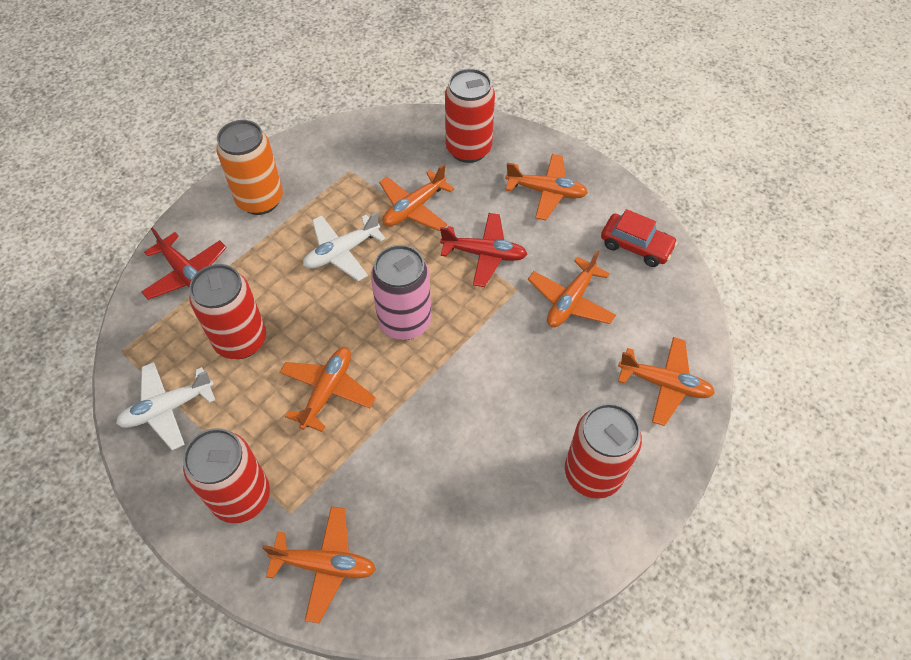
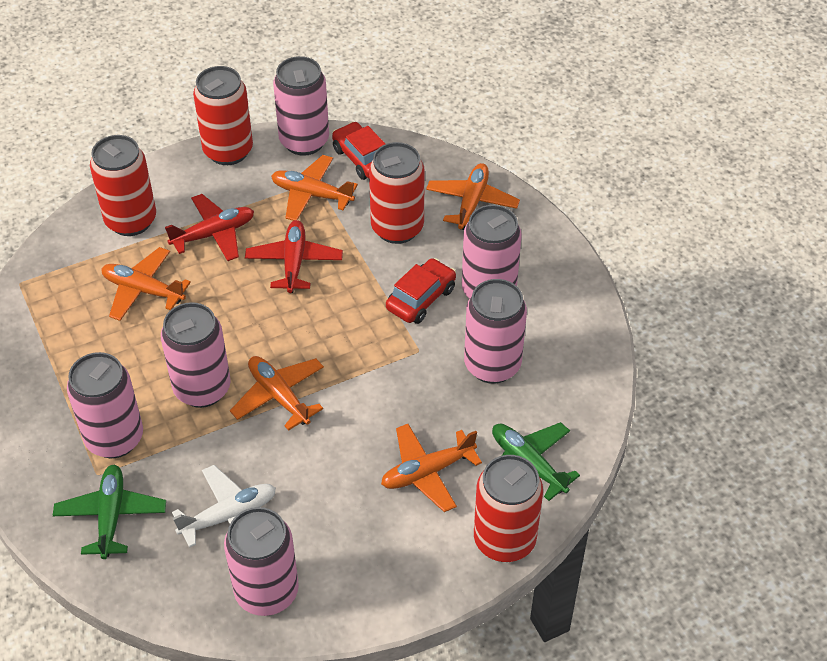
green plane: none = 0 -> [53,465,166,559] [492,422,580,501] = 2
orange can: [216,120,283,215] = 1 -> none = 0
orange plane: [262,506,376,623] [280,347,376,432] [379,164,454,231] [505,154,588,220] [528,250,616,327] [618,337,715,426] = 6 -> [102,247,191,321] [230,356,324,431] [271,155,358,221] [381,424,482,512] [426,163,520,230] = 5
pink can: [371,245,432,340] = 1 -> [67,352,143,458] [161,302,231,408] [224,507,299,616] [273,56,329,156] [462,205,522,299] [464,279,527,384] = 6
red car: [601,209,678,267] = 1 -> [332,122,385,180] [386,258,456,324] = 2
white plane: [116,362,215,450] [303,212,386,281] = 2 -> [172,465,276,548] = 1

